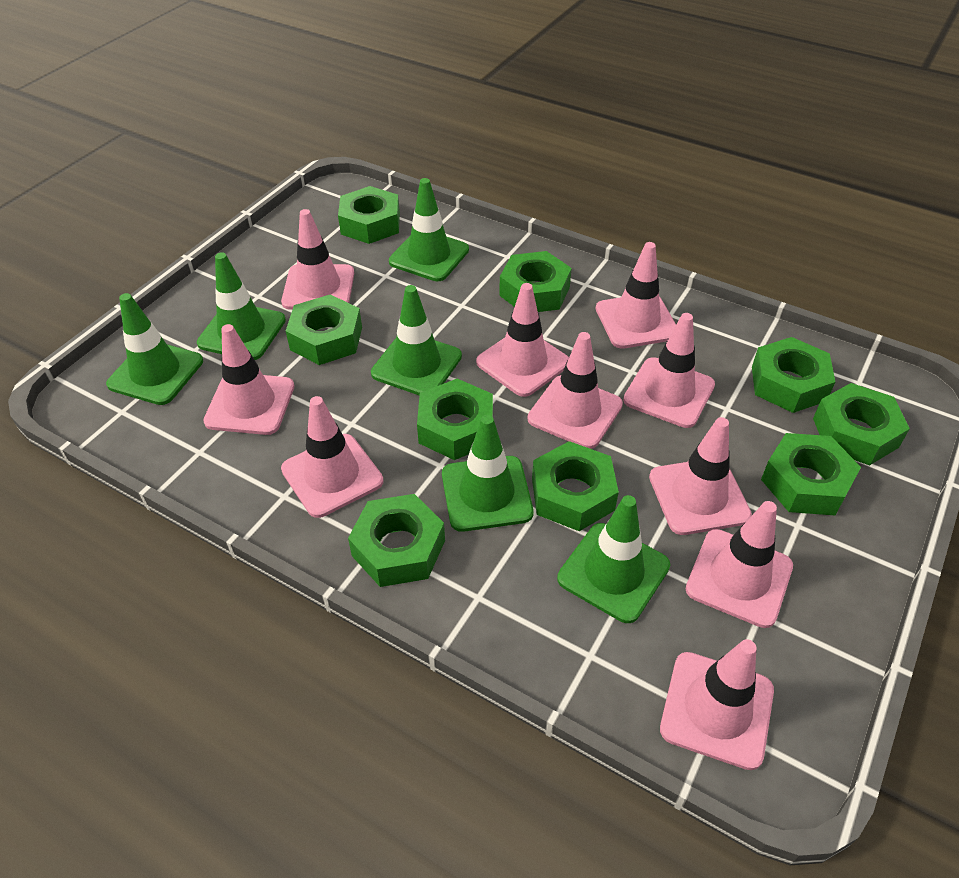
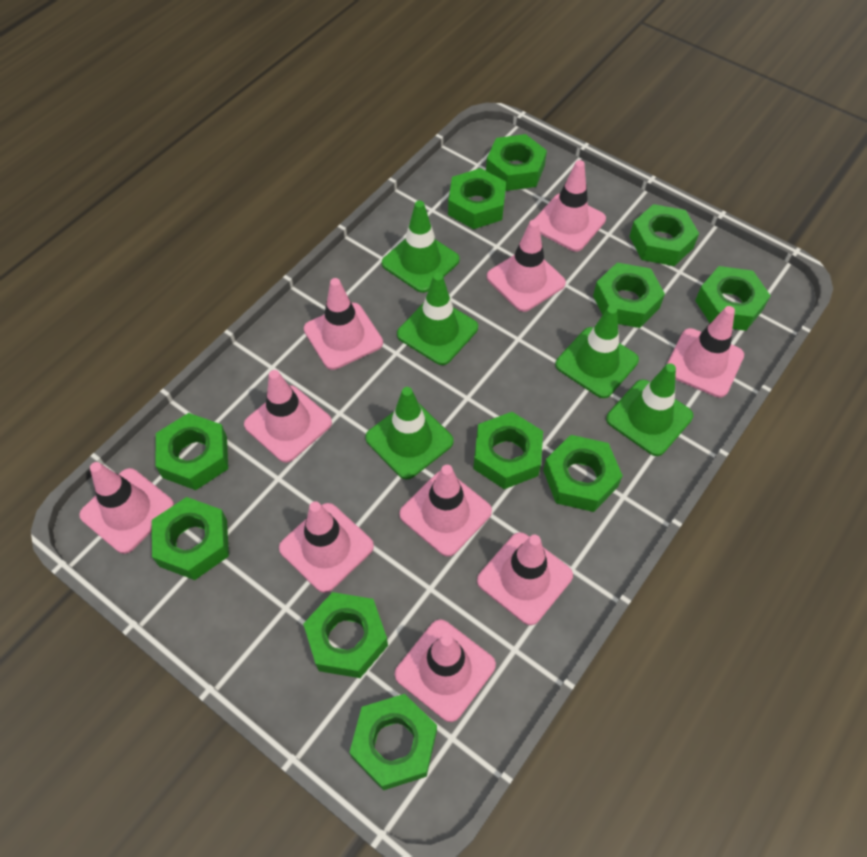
green nut: [286,295,362,365] [338,186,400,244] [348,494,445,587] [417,379,493,460] [499,251,572,312] [532,441,619,531] [752,337,835,413] [761,433,861,515] [813,383,910,465] = 9 -> [152,497,229,580] [156,413,228,490] [303,592,388,678] [349,694,437,790] [448,168,506,229] [473,412,543,489] [486,134,547,191] [543,435,623,512] [593,263,665,328] [629,204,699,266] [695,266,771,331] = 11
green traffic cone: [106,293,203,405] [197,252,286,360] [371,285,462,396] [389,178,469,281] [442,415,534,532] [557,495,670,623] = 6 -> [365,387,454,480] [382,201,460,293] [397,273,478,365] [555,306,639,398] [606,363,693,456] = 5

